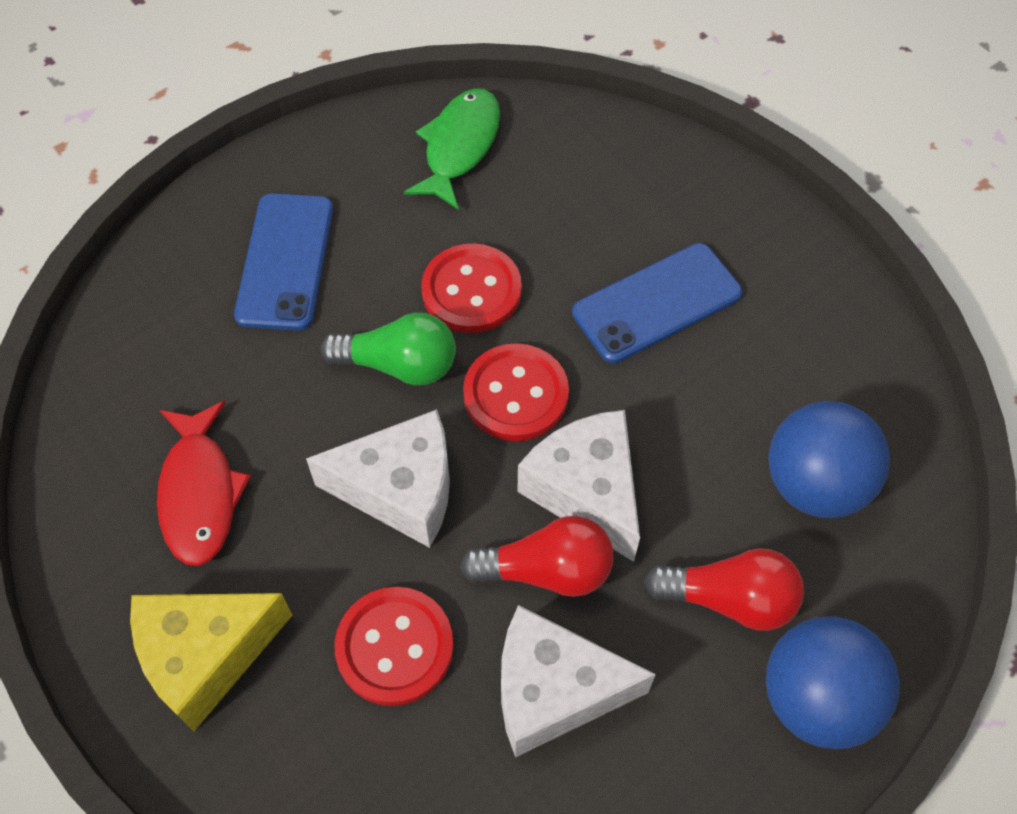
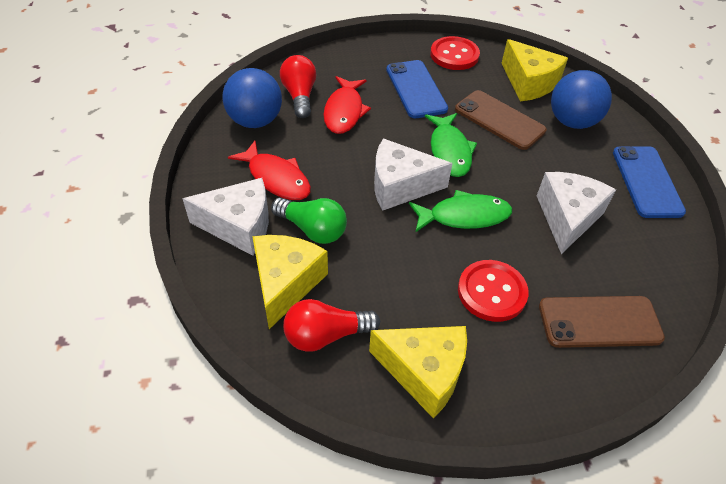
brown phone: none = 0 -> [455,90,547,150] [539,296,665,348] = 2
green fish: [404,88,500,209] = 1 -> [409,190,512,232] [425,113,477,177] = 2
red button: [334,587,454,706] [421,244,522,333] [463,343,569,441] = 3 -> [430,36,480,70] [458,260,529,322] = 2
red fish: [157,401,251,566] = 1 -> [228,141,311,200] [323,76,371,134] = 2
yellow cheese: [130,593,292,731] = 1 -> [252,235,328,329] [369,326,467,419] [502,39,568,102] = 3

